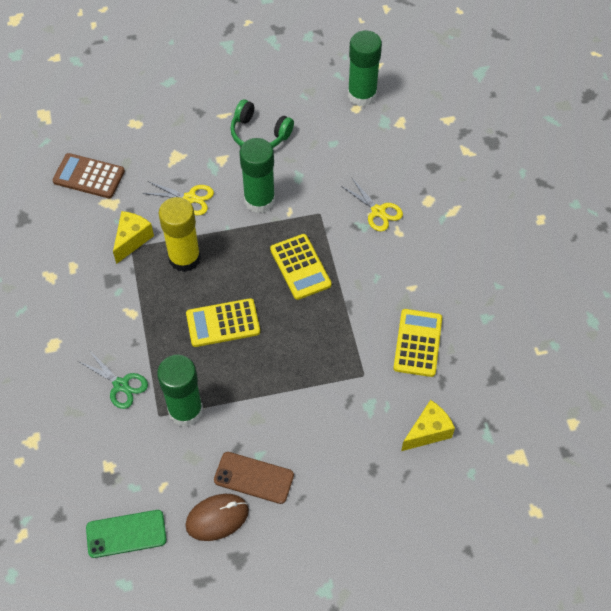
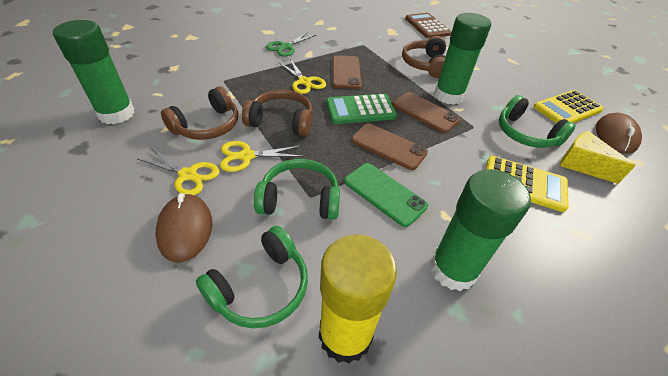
brown headphones: none = 0 -> [161,86,238,140] [242,90,313,136] [402,36,446,78] = 3
brown mouse: [185,494,249,541] = 1 -> [155,193,212,263] [596,113,642,154] = 2
brown phone: [214,452,294,504] = 1 -> [333,55,362,89] [351,123,428,170] [392,92,461,133] = 3
green calculator: none = 0 -> [326,94,397,124] = 1
green headphones: [230,99,294,148] = 1 -> [196,226,308,328] [254,159,340,220] [499,95,576,148] = 3
yellow calculator: [186,298,260,347] [270,234,332,300] [393,309,442,377] = 3 -> [486,156,569,212] [534,90,604,123] = 2
yellow cheese: [113,211,154,264] [401,400,455,451] = 2 -> [560,131,636,184] = 1
yellow scissors: [143,181,214,215] [341,178,403,231] = 2 -> [138,148,220,195] [220,141,304,172] [279,59,326,94] = 3

